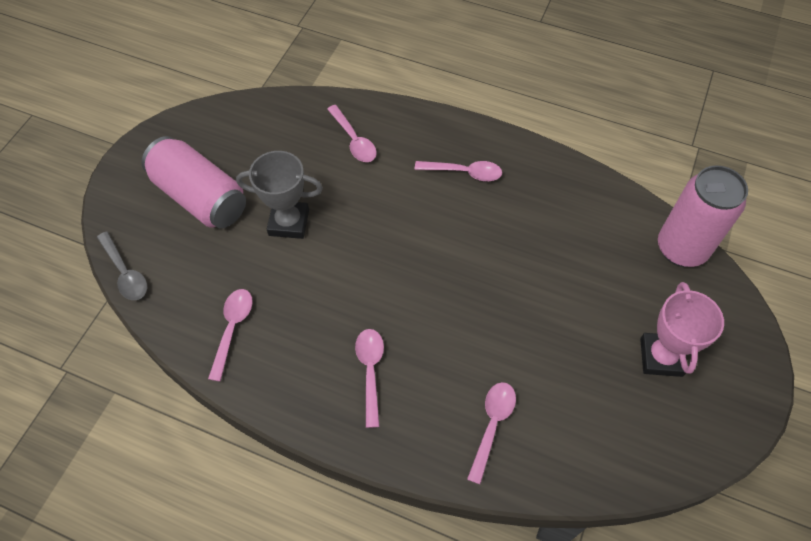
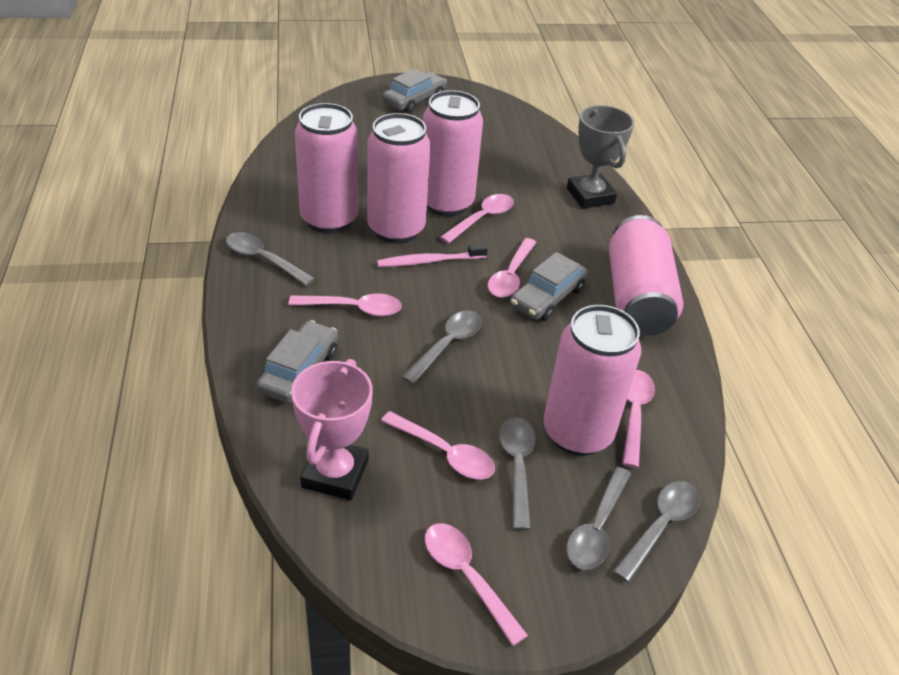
grey car: none = 0 -> [256,320,338,403] [382,69,447,113] [510,252,588,320] = 3
grey spoon: [97,231,147,300] = 1 -> [226,232,315,286] [402,311,482,384] [499,417,536,530] [566,467,631,570] [613,481,700,582] = 5
pink can: [142,136,246,228] [658,166,748,267] = 2 -> [295,103,358,234] [367,113,431,244] [423,90,483,217] [544,305,641,456] [609,215,683,335] = 5
pink spoon: [208,289,253,382] [327,105,377,162] [355,329,384,428] [415,161,502,181] [467,382,516,484] = 5 -> [288,293,402,316] [381,411,495,479] [425,523,528,646] [440,194,514,244] [488,238,537,298] [622,370,655,468] = 6
pink toothbrush: none = 0 -> [377,244,488,267] = 1

